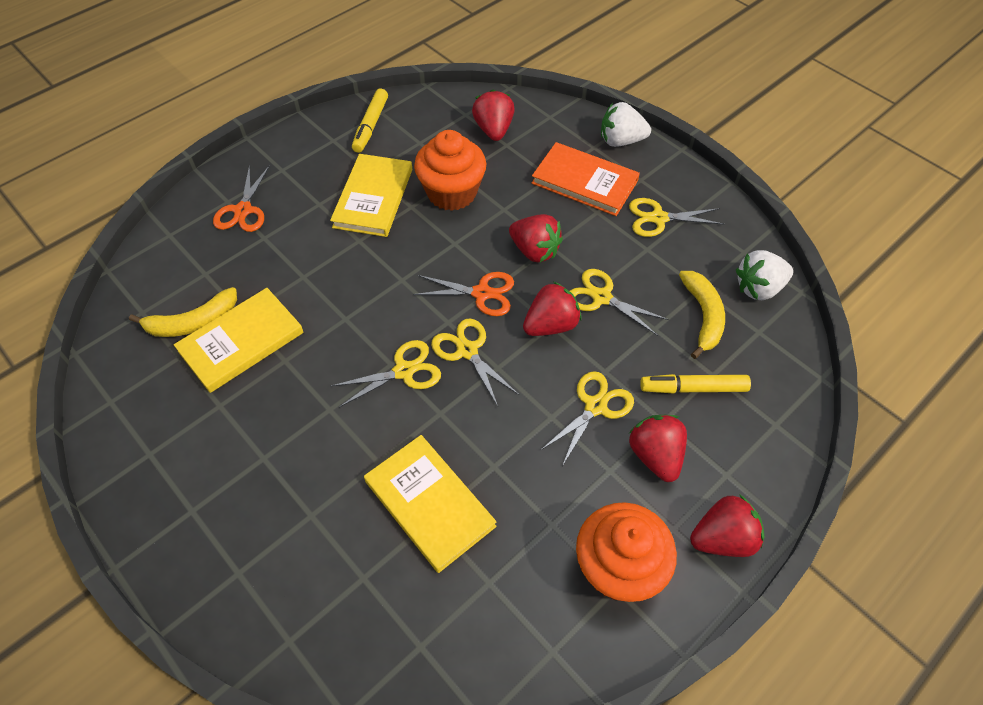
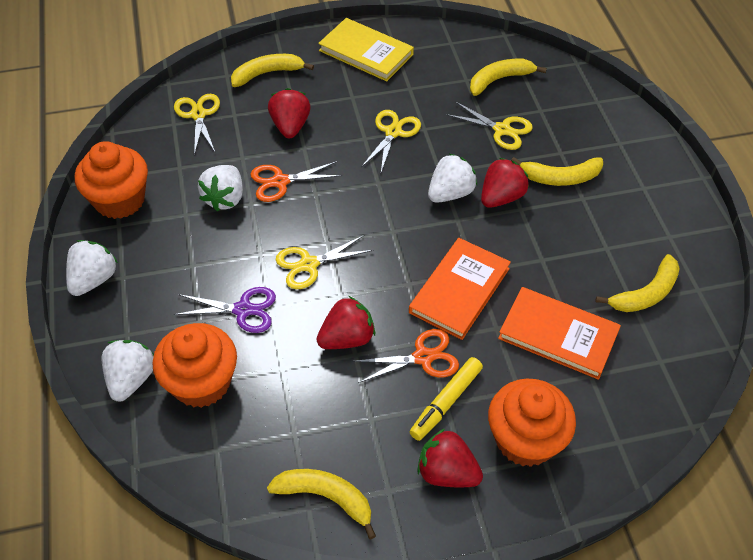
orange book: [531,142,640,216] = 1 -> [409,238,511,340] [498,287,621,380] = 2
orange cupcake: [414,130,486,211] [576,502,677,602] = 2 -> [75,141,148,219] [152,323,237,408] [488,379,576,467] = 3
purple scissors: none = 0 -> [174,287,276,333] = 1
red strawberry: [472,89,515,141] [509,214,563,262] [523,282,581,336] [629,415,687,482] [690,494,764,557] = 5 -> [268,88,311,138] [316,296,375,349] [417,429,483,487] [481,158,529,208] = 4
white strawberry: [601,102,651,147] [736,250,793,300] = 2 -> [66,240,118,296] [102,340,154,402] [198,165,243,211] [428,154,477,203] = 4
yellow banana: [129,287,237,337] [679,271,725,359] = 2 -> [231,54,314,87] [267,469,376,539] [470,59,547,96] [511,157,603,186] [596,254,680,312] = 5
yellow book: [174,288,304,393] [330,154,412,237] [364,435,497,573] = 3 -> [318,18,414,82] = 1
yellow marker: [352,89,388,153] [640,374,751,394] = 2 -> [410,357,483,441] = 1
yellow scissors: [331,340,441,407] [431,319,519,406] [541,371,634,466] [570,269,669,336] [629,198,724,237] = 5 -> [174,94,220,155] [276,235,374,289] [361,110,421,172] [446,102,533,150] = 4

